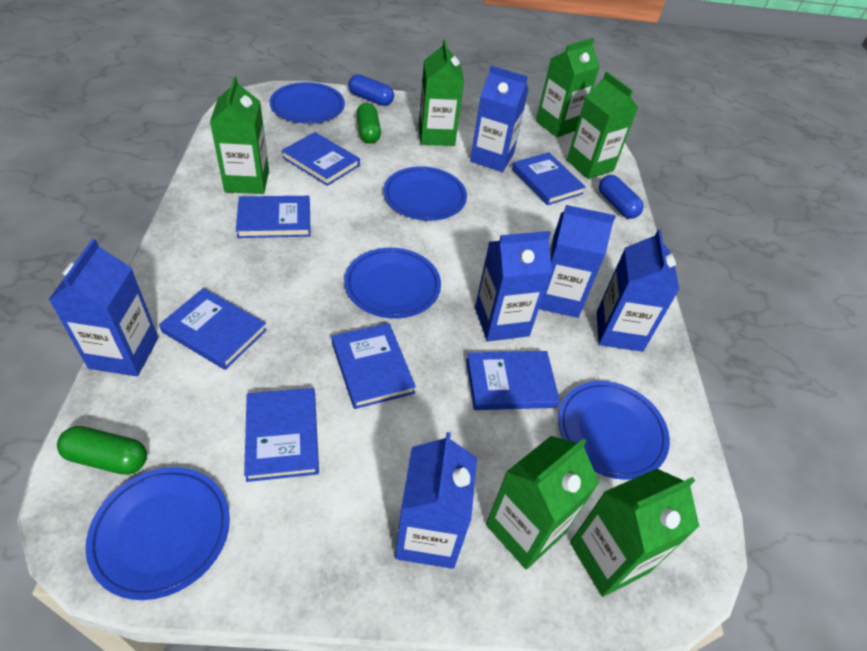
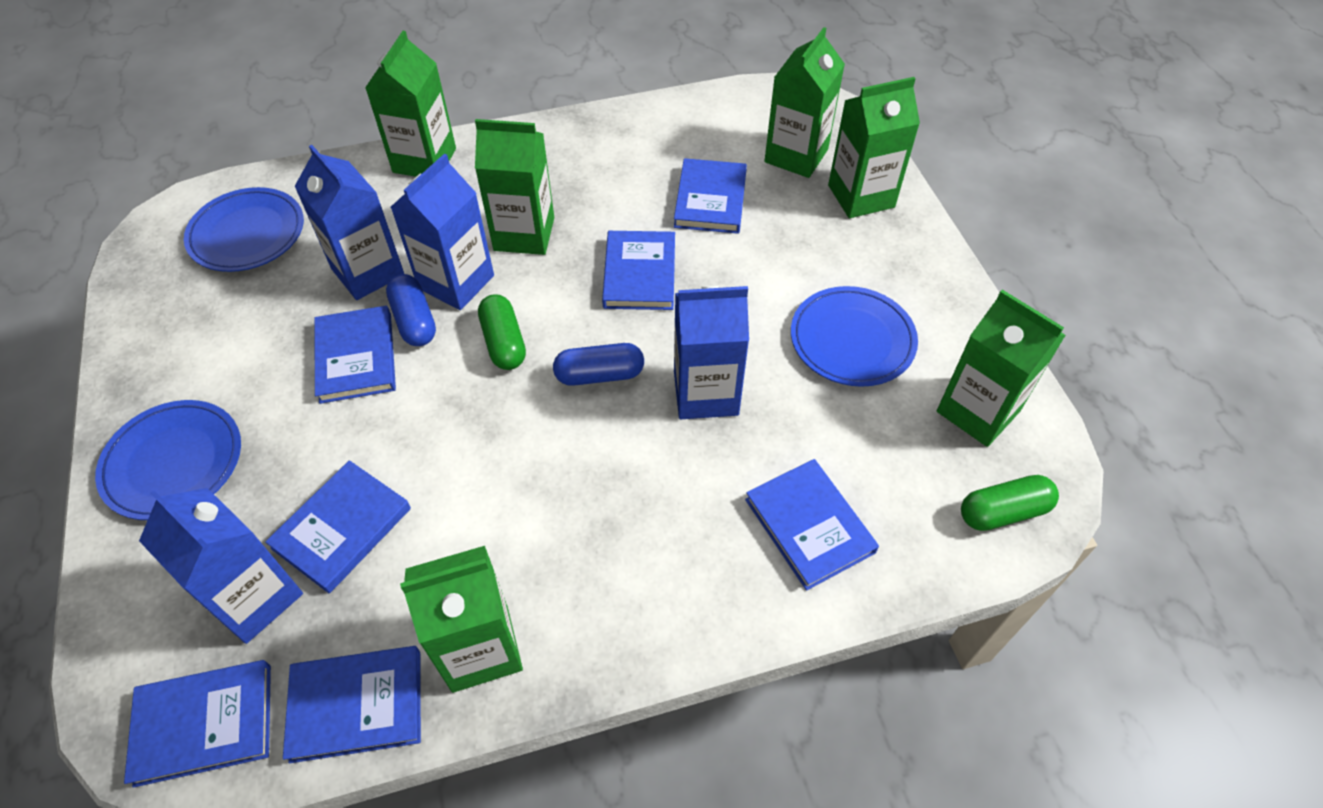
blue carton: [49,239,158,376] [395,432,477,569] [470,66,528,172] [475,231,552,341] [539,205,616,318] [596,229,679,352] = 6 -> [139,488,303,644] [294,145,404,300] [391,153,494,310] [674,285,749,419] = 4
blue plate: [85,467,230,600] [270,82,345,124] [344,248,441,319] [383,166,467,221] [558,381,670,480] = 5 -> [95,400,241,520] [184,187,304,272] [791,286,918,387] = 3

